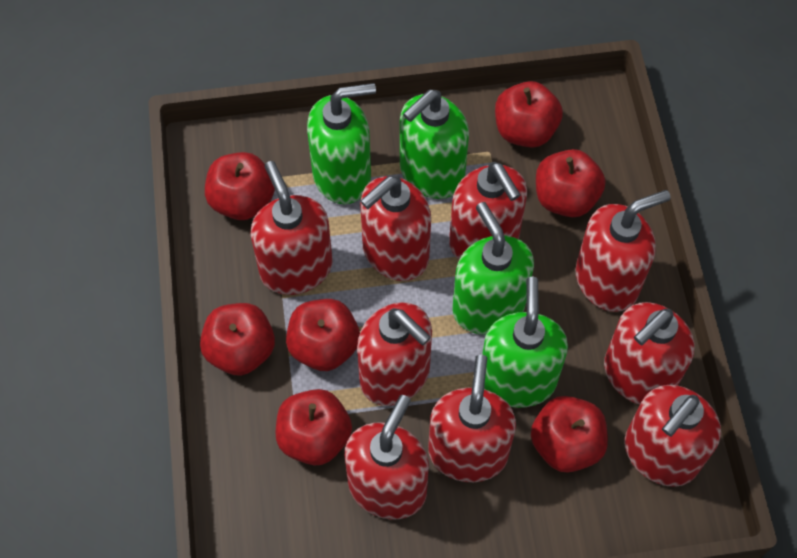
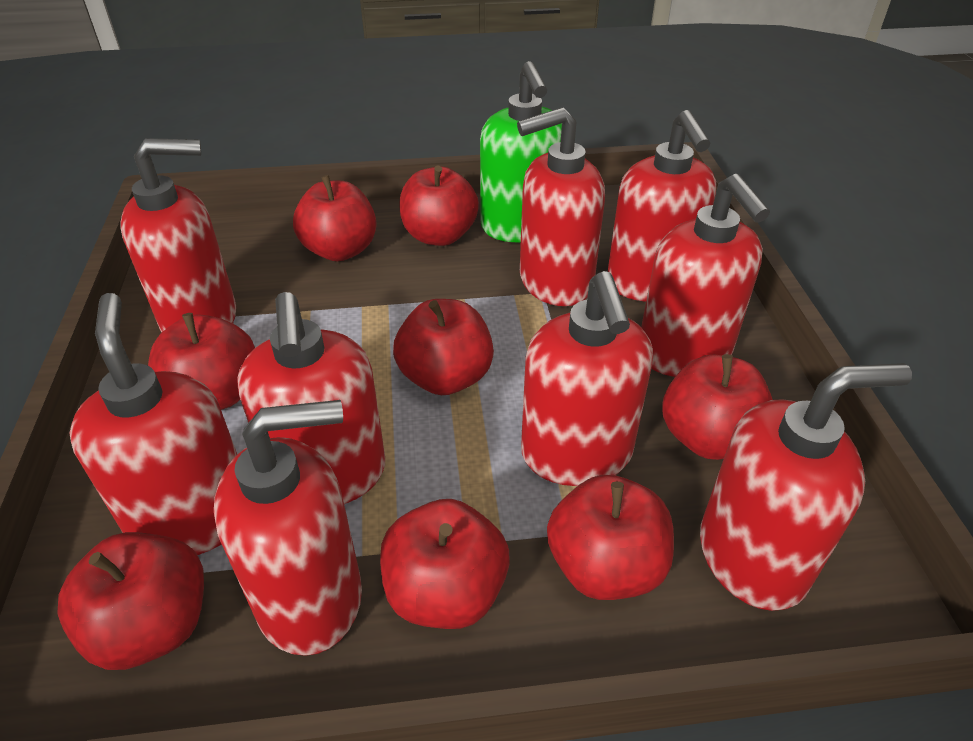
green soap dispenser: [307,83,376,204] [400,90,469,199] [452,202,534,335] [482,277,568,408] = 4 -> [480,61,562,242] = 1
red apple: [200,303,275,376] [205,152,275,220] [276,389,352,466] [286,299,360,371] [495,81,563,147] [531,396,608,473] [536,149,605,217] = 7 -> [57,532,204,670] [148,313,255,410] [293,175,377,261] [380,499,510,629] [393,299,494,395] [400,166,479,246] [547,475,674,600] [662,354,773,460] = 8

